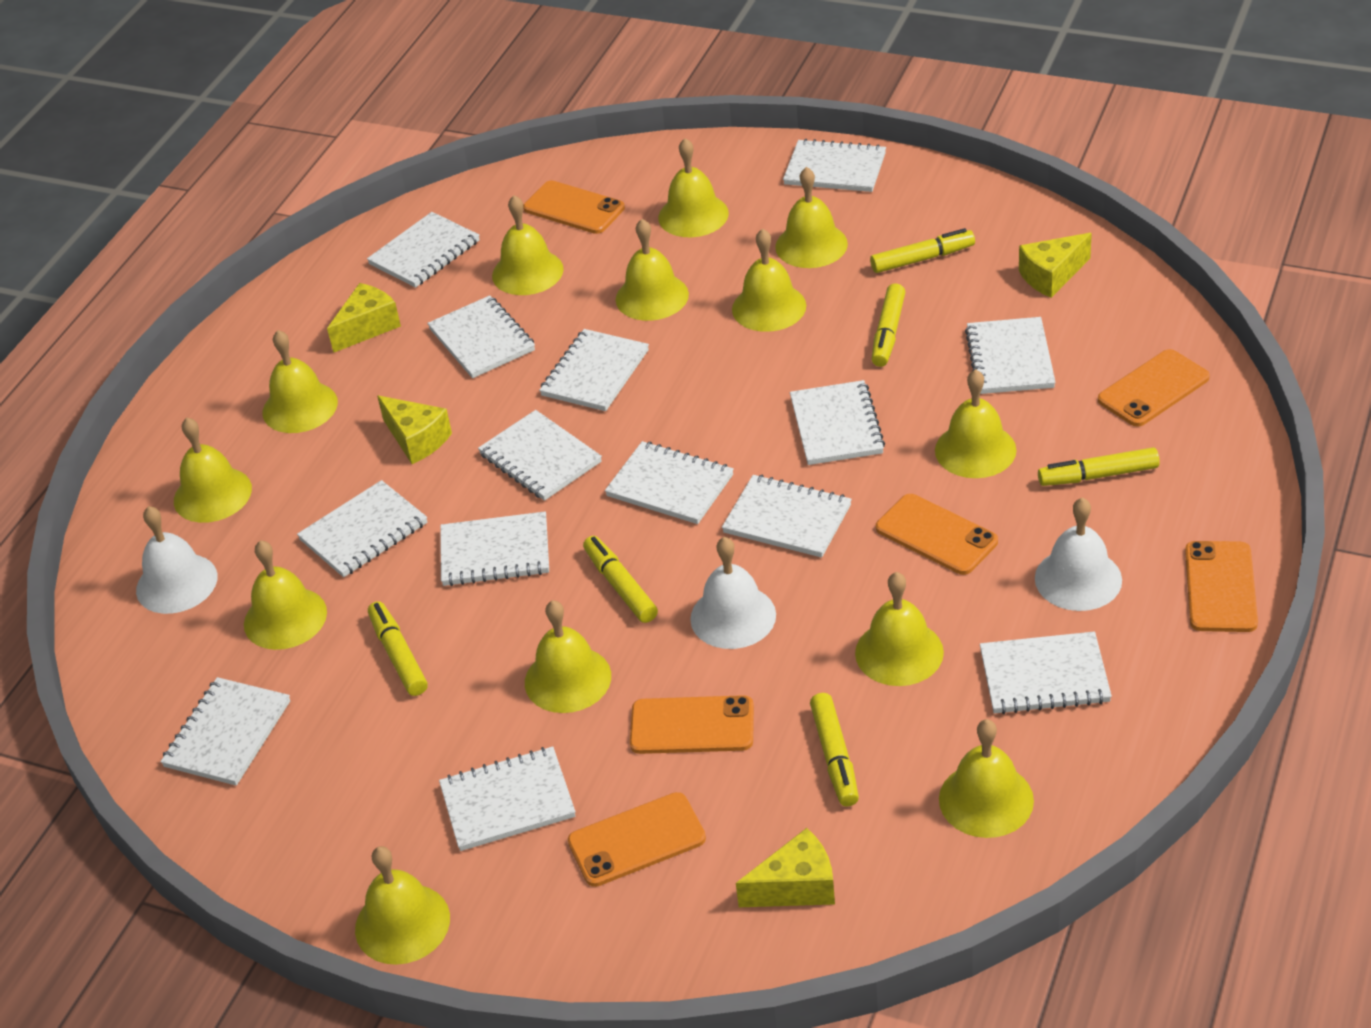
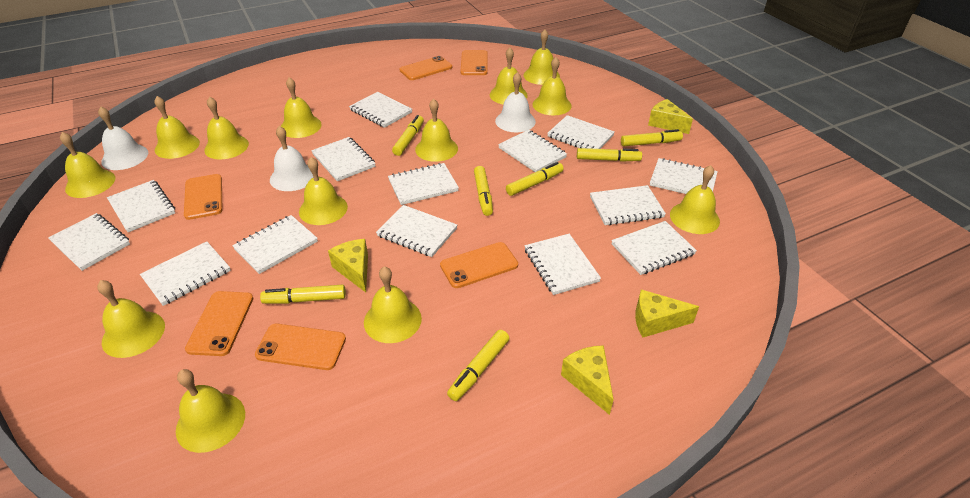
yellow marker: [368,601,428,696] [583,536,658,623] [810,693,859,806] [870,228,975,273] [872,283,905,367] [1038,447,1160,486] = 6 -> [260,285,346,304] [392,115,424,156] [447,330,509,401] [474,166,493,216] [506,162,564,196] [577,148,642,162] [621,129,683,146] = 7

